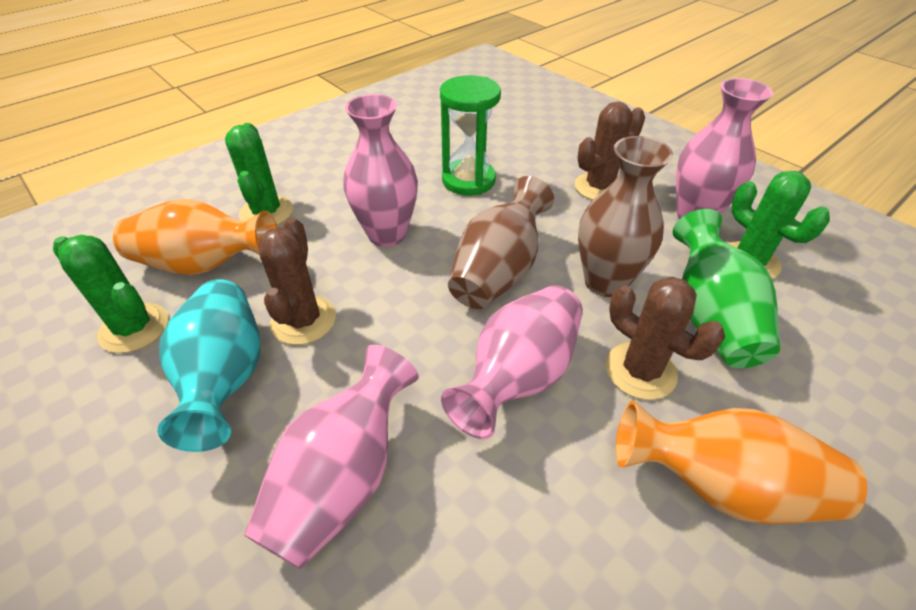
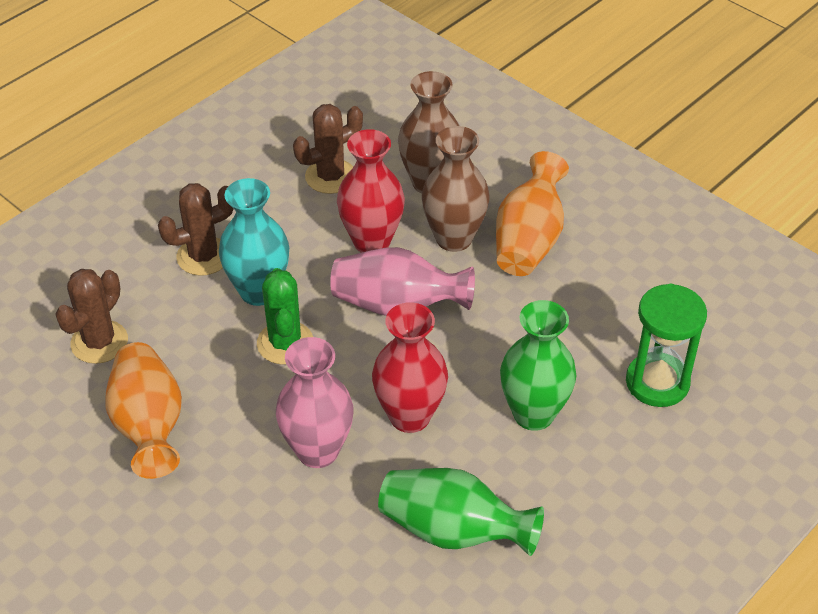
green cactus: [53,235,168,353] [225,123,293,225] [727,171,830,279] = 3 -> [257,268,313,365] = 1
green vase: [673,209,780,368] = 1 -> [378,468,544,556] [500,300,577,431] = 2
pink vase: [244,345,419,569] [343,94,418,247] [441,285,583,439] [676,78,773,219] = 4 -> [276,337,353,468] [330,247,475,316] = 2
red vase: none = 0 -> [337,129,405,253] [372,302,448,433] = 2

